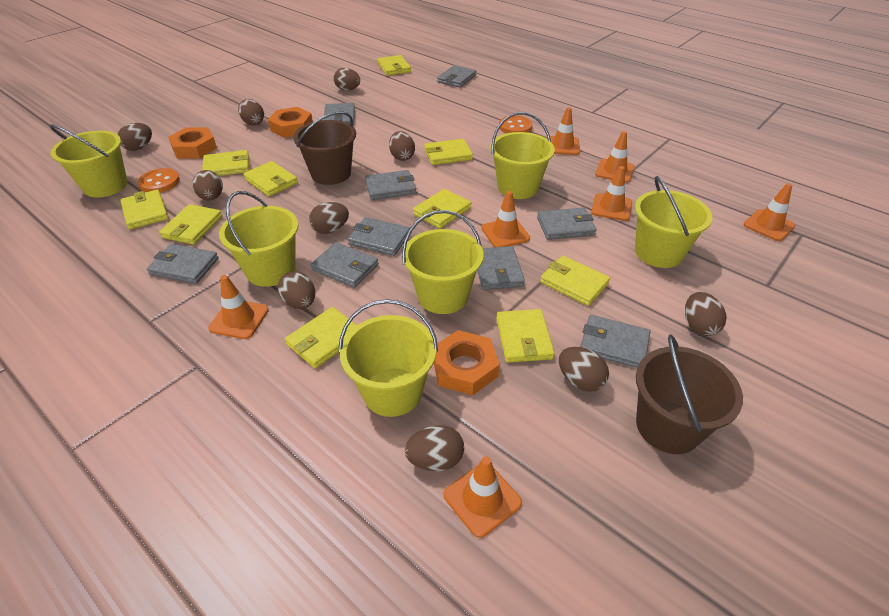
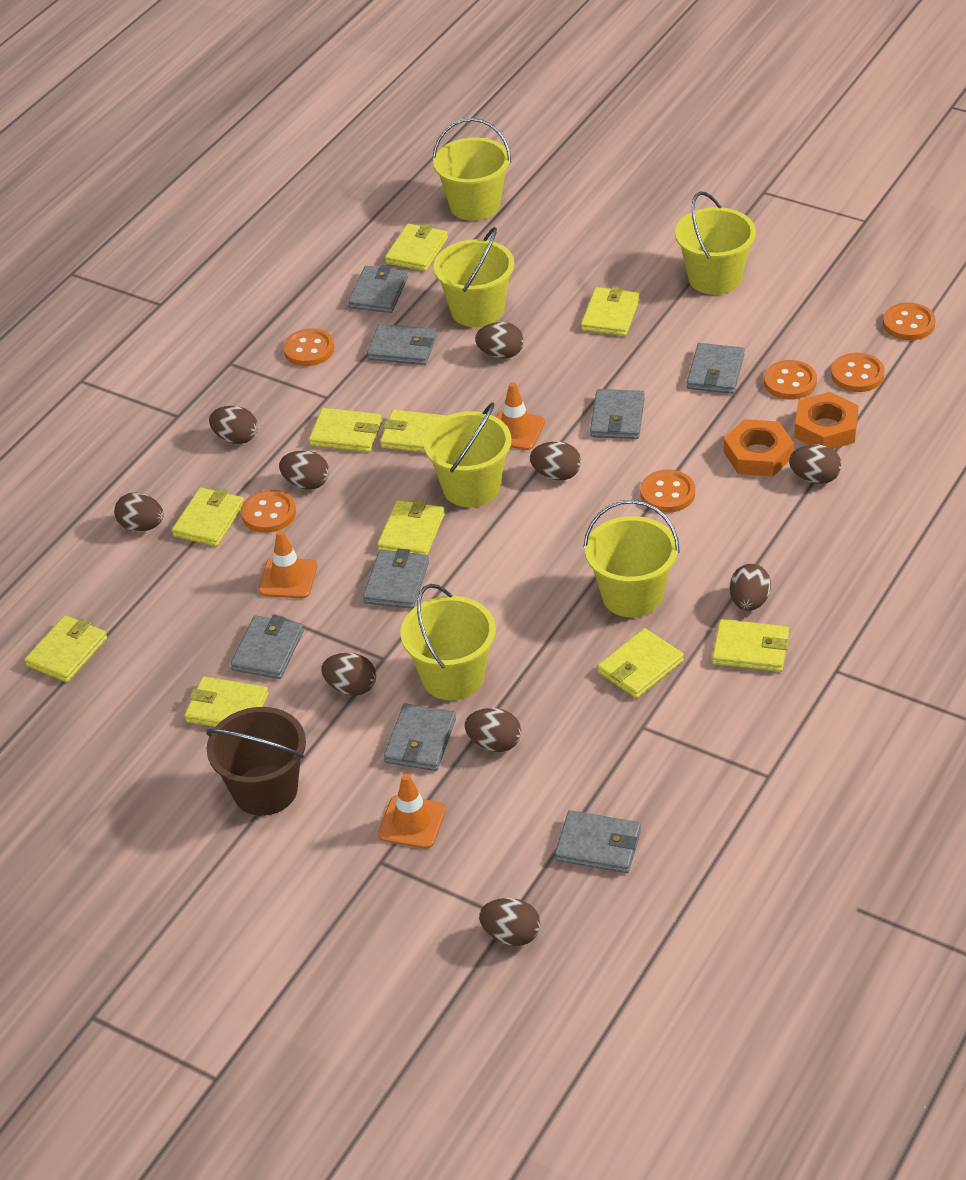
brown bucket: [293,112,356,185] [636,334,743,454] = 2 -> [206,707,306,816] = 1
grey wallet: [147,244,219,284] [311,242,379,288] [323,103,355,126] [348,217,410,256] [365,170,416,200] [437,65,476,88] [477,246,525,290] [537,208,596,240] [580,315,650,368] = 9 -> [231,615,304,679] [348,265,408,313] [363,548,429,609] [367,324,437,365] [384,703,456,771] [555,810,641,873] [590,389,645,439] [687,343,745,394] = 8
orange button: [138,168,180,193] [499,115,532,133] = 2 -> [241,490,296,533] [283,328,334,366] [640,470,695,513] [764,360,817,400] [831,353,885,392] [883,303,935,341] = 6
orange nut: [168,128,217,158] [268,107,313,138] [433,330,500,395] = 3 -> [724,419,794,476] [794,392,859,449] = 2
orange traffic cone: [208,275,269,339] [444,456,522,538] [481,191,530,247] [546,107,580,155] [591,166,632,221] [595,131,635,183] [743,183,795,241] = 7 -> [258,530,317,599] [378,774,446,849] [496,382,545,450] = 3

